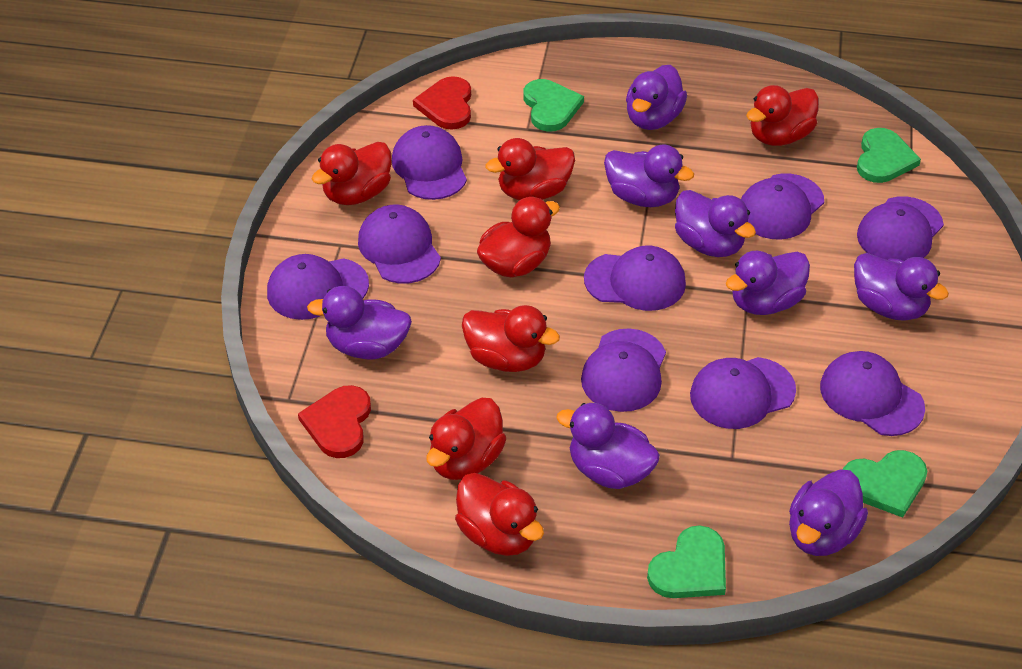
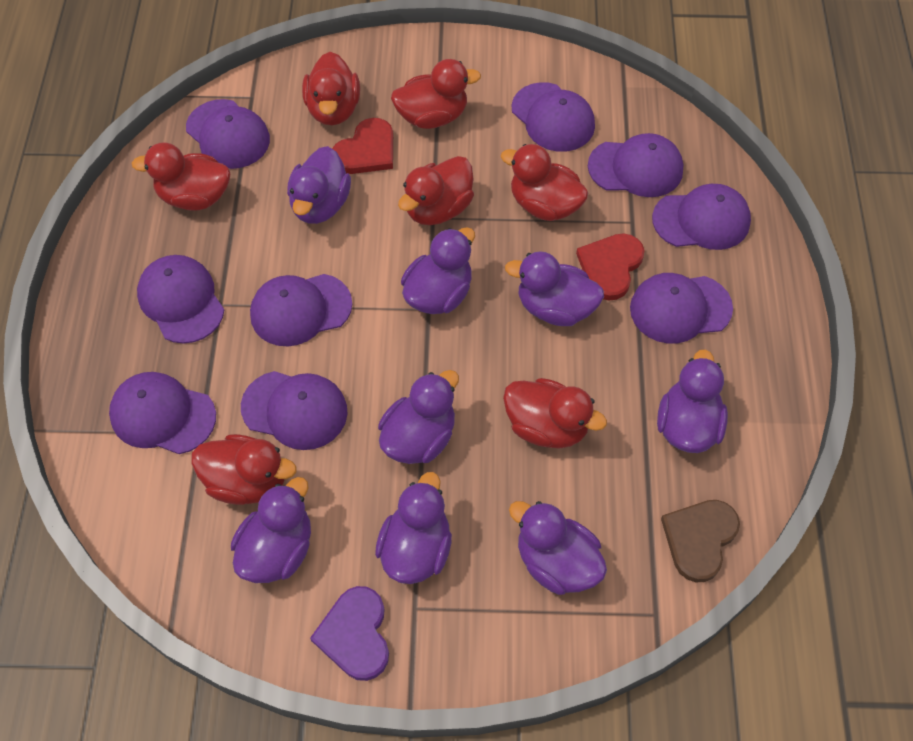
brown heart: none = 0 -> [661,500,740,582] = 1
green heart: [523,79,584,132] [647,525,726,598] [843,450,927,518] [857,128,921,183] = 4 -> none = 0
purple heart: none = 0 -> [310,586,389,681] = 1

